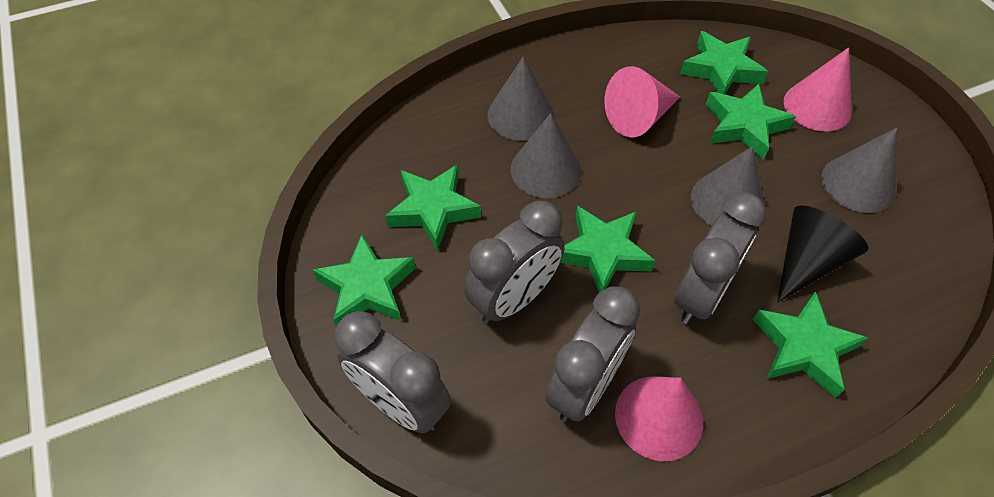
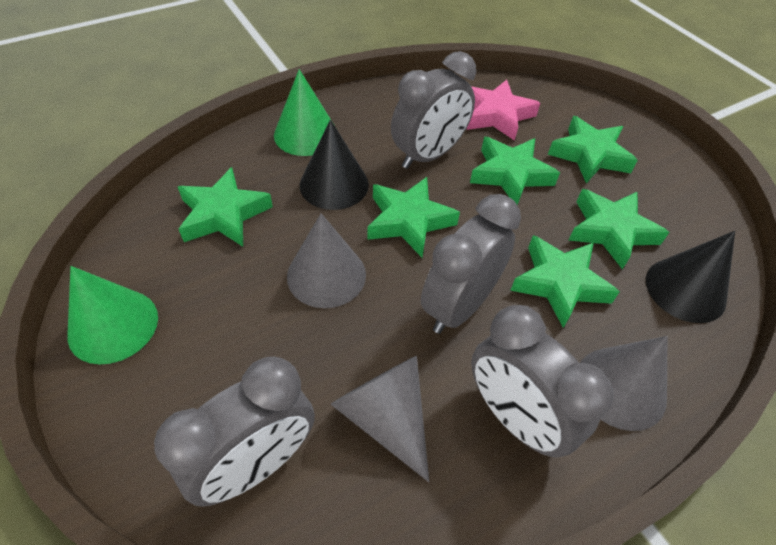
black cone: [777,205,868,302] = 1 -> [300,120,369,210] [646,231,735,323] = 2
green cone: none = 0 -> [68,266,158,364] [274,69,337,156] = 2
grey cone: [487,57,554,141] [510,113,581,198] [691,146,764,226] [822,128,897,213] = 4 -> [287,213,366,308] [331,356,429,482] [581,336,667,431] = 3
pink cone: [604,66,680,137] [615,376,703,461] [784,47,852,131] = 3 -> none = 0
pink star: none = 0 -> [467,79,540,141] = 1

